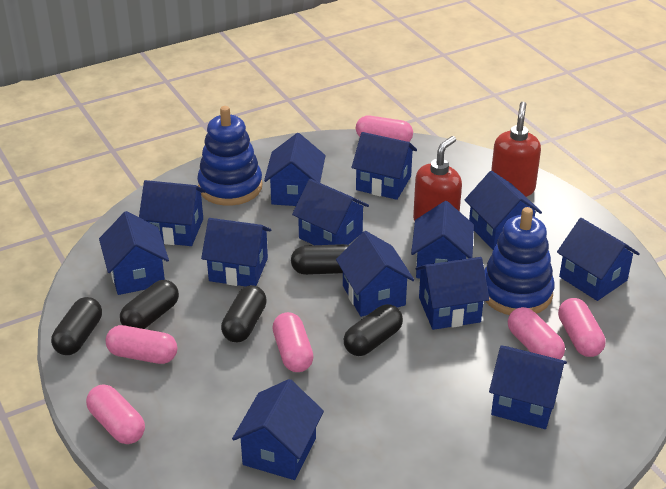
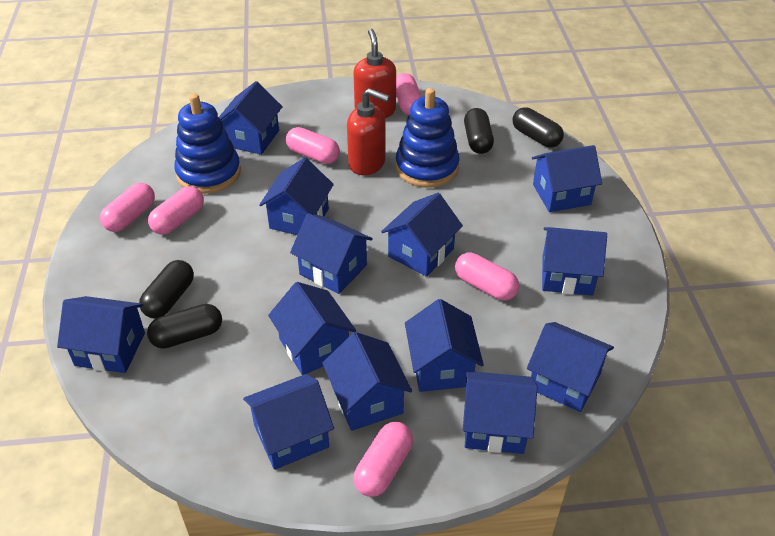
black capsule: [51,297,102,355] [120,280,179,329] [221,285,267,343] [291,244,350,275] [344,304,403,356] = 5 -> [139,260,194,318] [147,304,222,349] [464,108,494,154] [513,107,564,147] = 4

